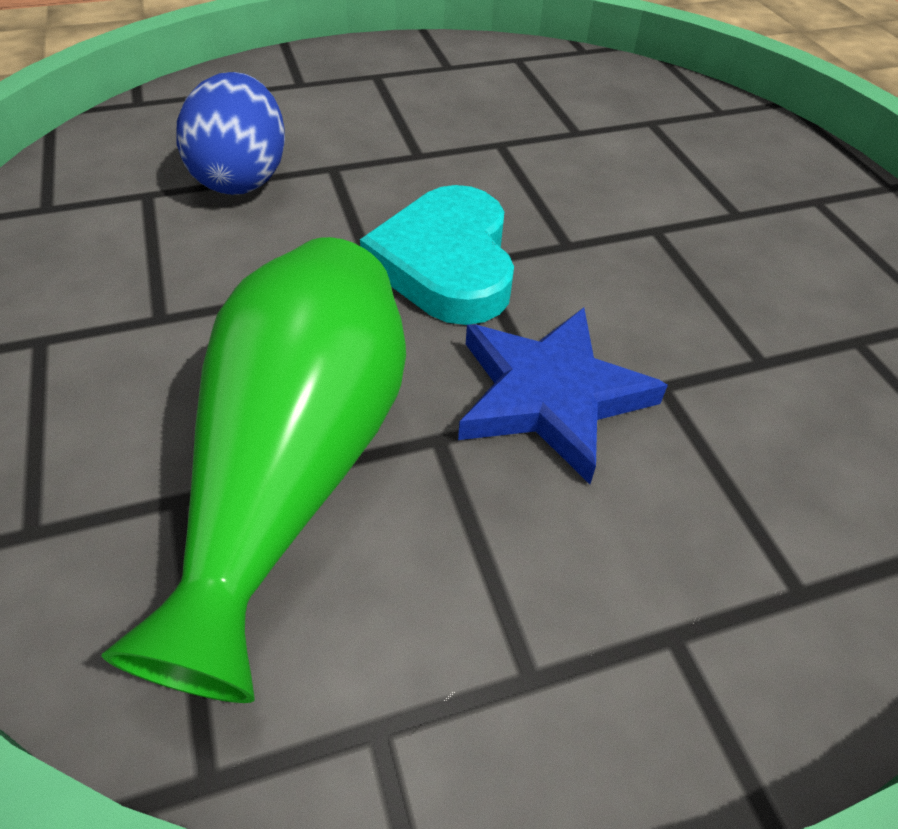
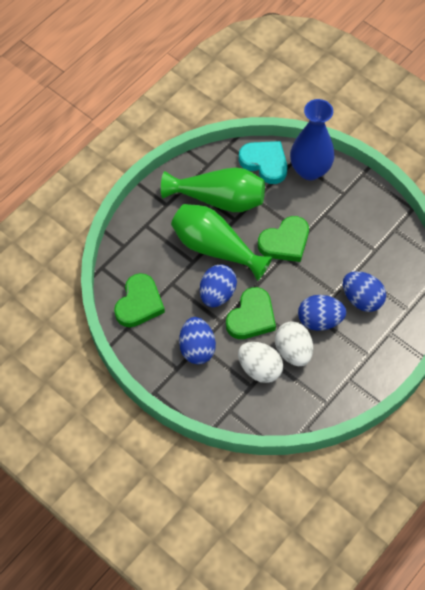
blue egg: [177,72,285,195] = 1 -> [179,317,216,364] [200,264,237,307] [298,295,346,331] [343,271,386,312] = 4
blue star: [458,307,668,484] = 1 -> none = 0
blue vase: none = 0 -> [290,99,335,180] = 1
green heart: none = 0 -> [114,273,165,327] [226,287,276,339] [258,216,309,262] = 3
green vase: [101,237,406,703] = 1 -> [161,167,265,212] [171,204,273,281] = 2
white egg: none = 0 -> [238,342,283,383] [275,321,313,366] = 2

